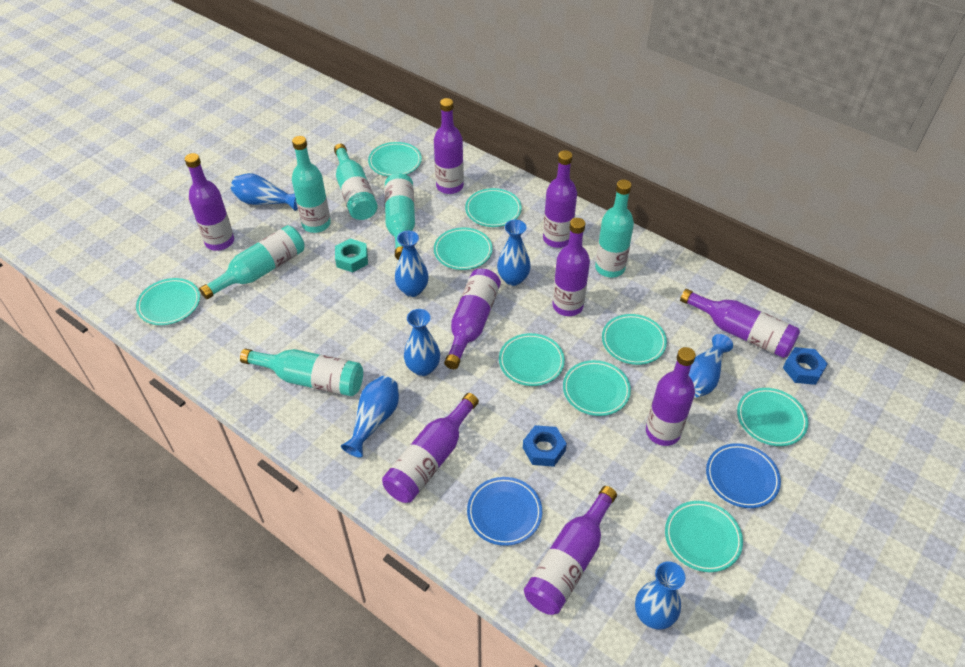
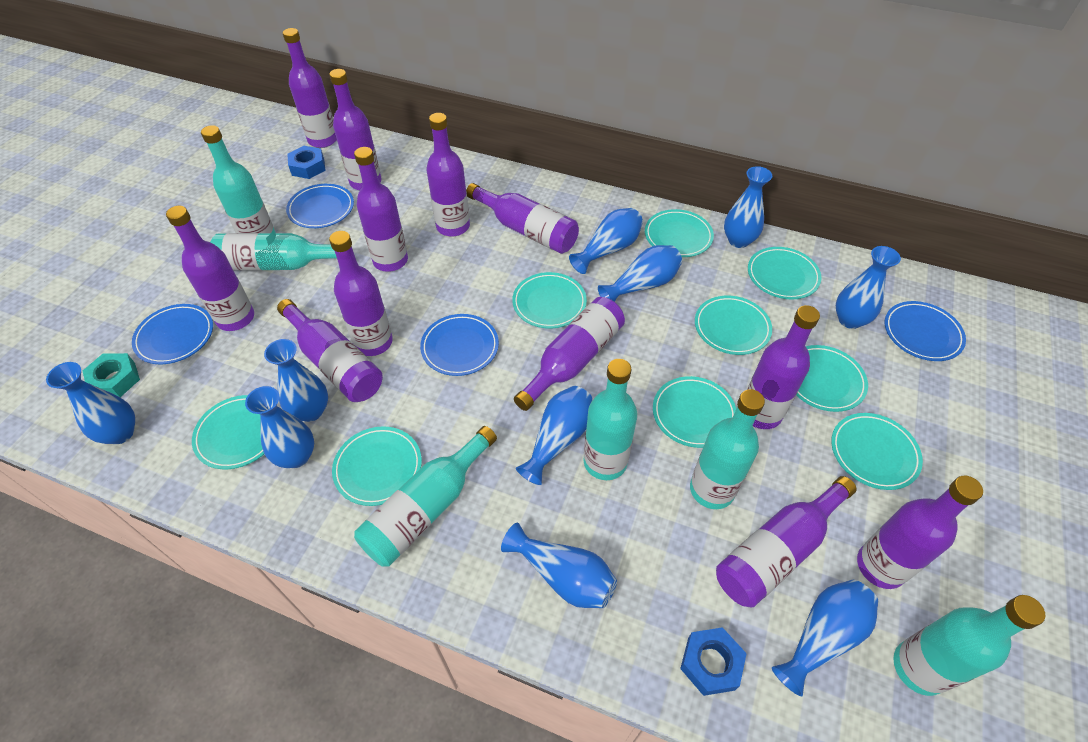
blue plate: [467,477,542,546] [706,443,781,508] = 2 -> [132,304,213,364] [286,184,354,228] [420,314,499,376] [885,301,966,361] = 4
blue vase: [231,173,298,211] [341,376,399,458] [395,230,429,297] [404,309,440,376] [497,220,531,286] [635,561,685,629] [689,334,733,398] = 7 -> [46,362,135,444] [245,386,314,468] [264,339,328,422] [501,523,617,608] [516,386,593,485] [569,208,643,274] [598,245,682,302] [724,166,772,248] [772,580,878,696] [836,246,901,329] = 10
purple bottle: [185,153,234,251] [382,393,479,503] [434,98,464,194] [444,269,501,369] [524,486,617,615] [543,150,577,248] [552,218,590,316] [646,347,696,446] [680,289,800,358] = 9 -> [166,206,254,331] [277,299,383,402] [283,28,337,148] [329,69,382,190] [329,231,393,356] [354,147,408,272] [426,113,470,237] [466,183,579,254] [514,297,625,411] [716,476,857,608] [747,305,820,429] [857,475,983,589] = 12

